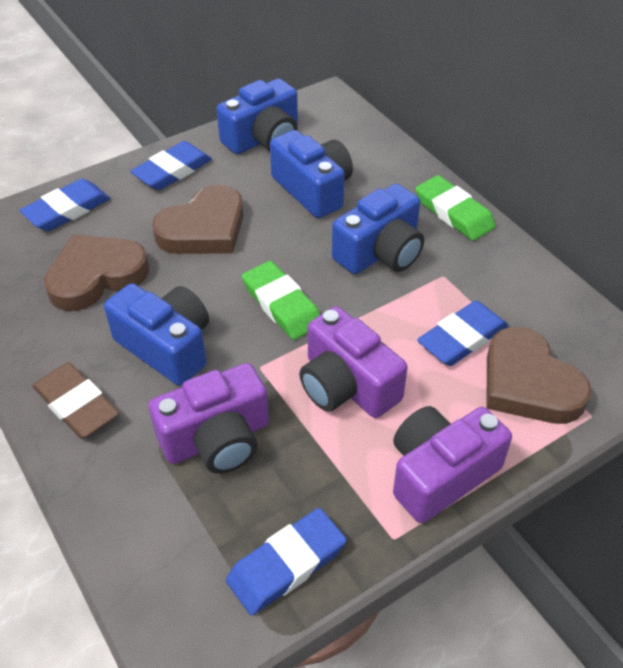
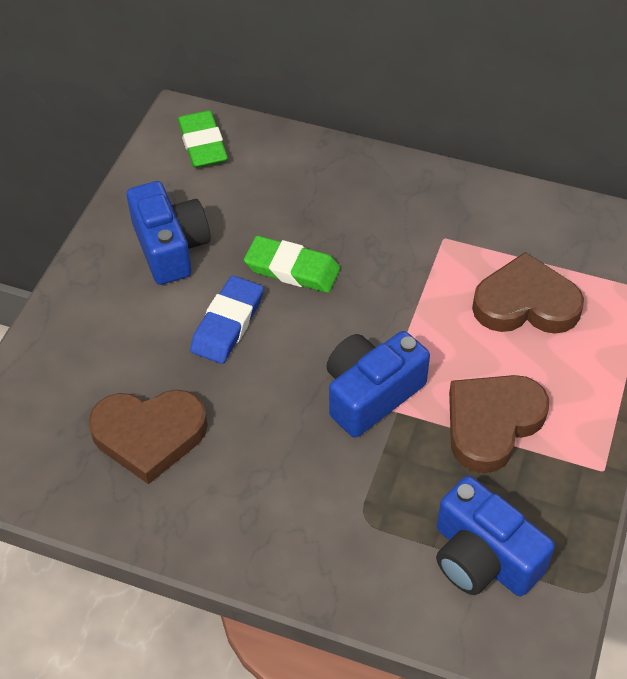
blue camera: [104,283,209,386] [216,79,298,154] [270,130,353,218] [332,183,424,274] = 4 -> [127,181,211,285] [326,331,430,438] [436,476,555,596] = 3
blue eraser: [19,179,110,231] [130,141,212,190] [226,508,347,615] [417,301,508,366] = 4 -> [190,276,264,364] = 1
brown eraser: [32,362,119,439] = 1 -> none = 0
purple camera: [149,363,269,474] [299,306,408,418] [393,406,512,523] = 3 -> none = 0

